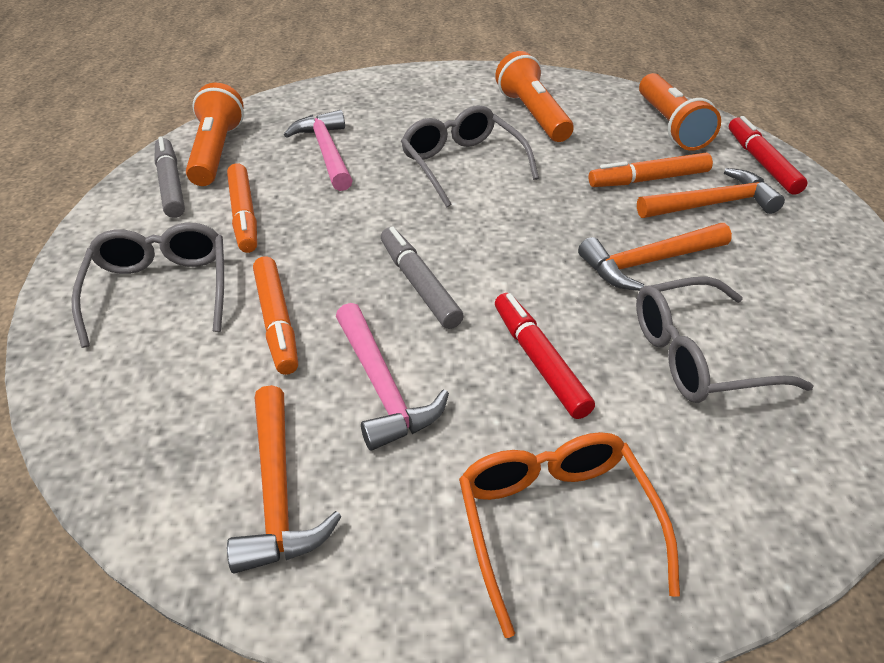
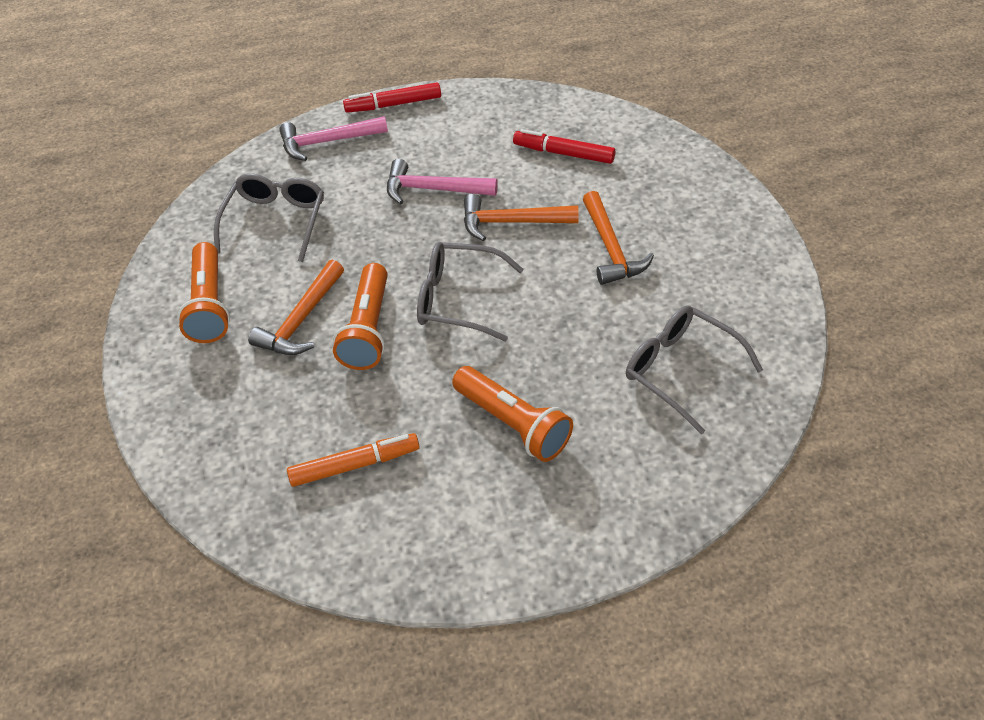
grey marker: [155,136,185,218] [381,227,464,329] = 2 -> none = 0
orange glasses: [459,432,680,638] = 1 -> none = 0
orange marker: [227,163,257,253] [253,256,298,375] [589,152,713,187] = 3 -> [287,433,420,487] = 1

